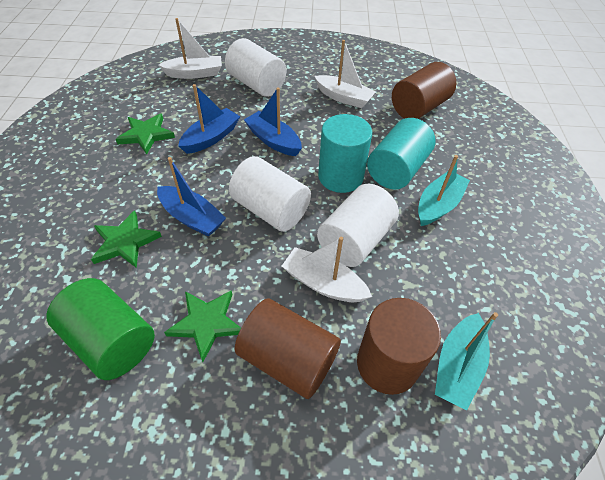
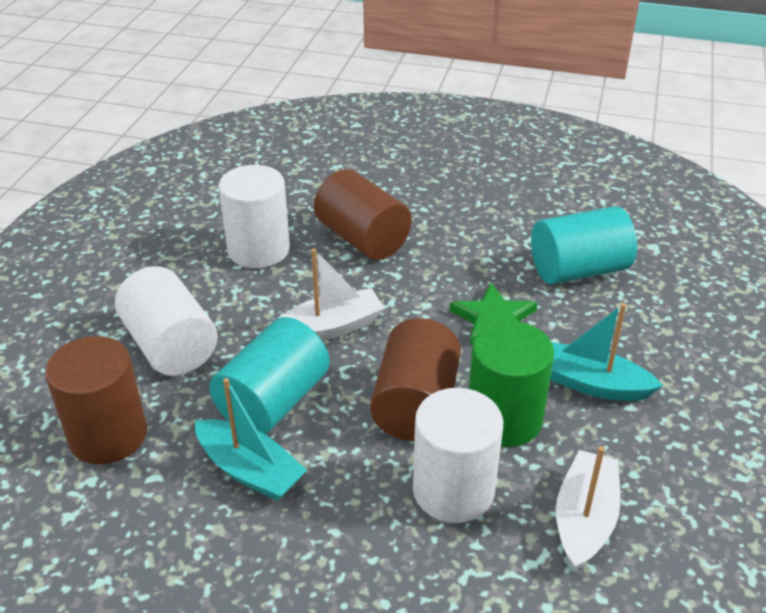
blue boat: [157,157,226,237] [178,84,240,154] [244,87,302,156] = 3 -> none = 0
green star: [91,210,162,268] [116,114,175,154] [164,290,241,362] = 3 -> [449,283,537,346] = 1
white boat: [158,18,222,79] [282,236,372,302] [315,40,376,108] = 3 -> [277,249,384,341] [556,446,620,570] = 2

